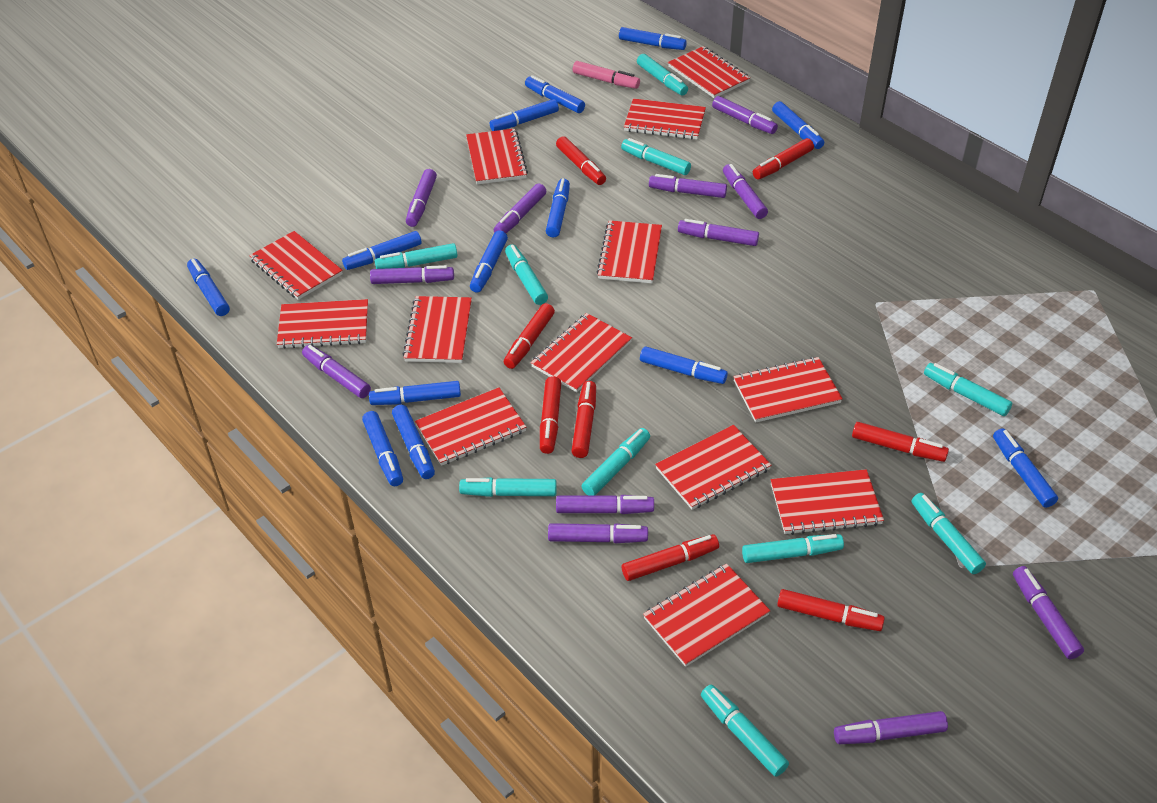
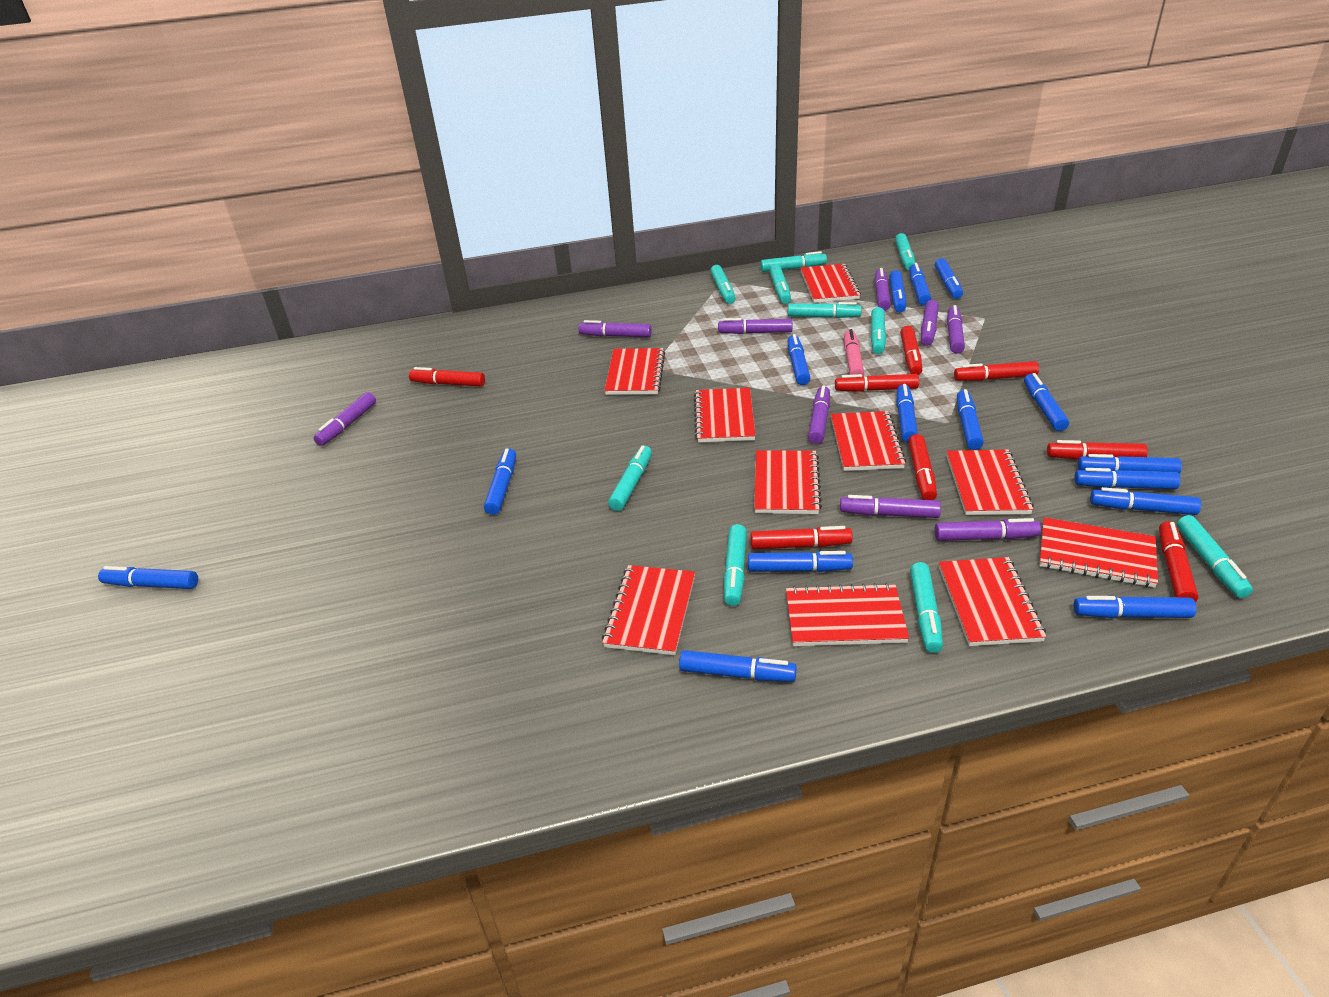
blue marker: [187,258,230,316] [342,231,422,270] [362,411,403,486] [369,381,461,405] [392,405,435,479] [470,230,508,293] [490,99,559,131] [525,75,585,113] [546,179,570,237] [619,27,687,50] [640,346,728,384] [772,101,824,149] [993,428,1058,508] = 13 -> [98,566,198,589] [484,448,516,515] [679,650,797,682] [748,551,853,572] [787,334,810,385] [889,270,906,312] [897,384,918,443] [909,263,931,305] [935,258,963,299] [957,389,984,450] [1024,373,1069,431] [1073,596,1196,618] [1074,468,1180,489] [1078,454,1182,474] [1090,487,1201,515] = 15
purple marker: [302,345,371,398] [370,265,454,284] [406,169,437,227] [494,183,546,233] [548,523,648,543] [556,495,654,514] [649,174,727,198] [678,219,759,246] [712,96,778,134] [723,164,768,219] [834,711,948,744] [1013,566,1084,659] = 12 -> [314,392,376,446] [579,320,652,337] [718,318,792,334] [808,385,830,444] [840,495,941,518] [874,268,891,311] [921,300,939,346] [934,518,1041,541] [947,305,965,354] = 9
red notebook: [249,231,343,300] [277,299,368,349] [403,296,472,363] [415,388,526,466] [466,128,528,184] [531,313,632,392] [596,220,662,283] [624,98,706,139] [643,564,770,667] [655,425,772,510] [668,46,750,98] [734,357,843,423] [771,469,884,535] = 13 -> [602,565,695,655] [604,348,665,395] [694,388,756,443] [754,450,822,514] [786,583,909,646] [801,264,861,303] [831,411,906,471] [939,557,1046,646] [947,450,1034,515] [1039,517,1158,588] = 10

